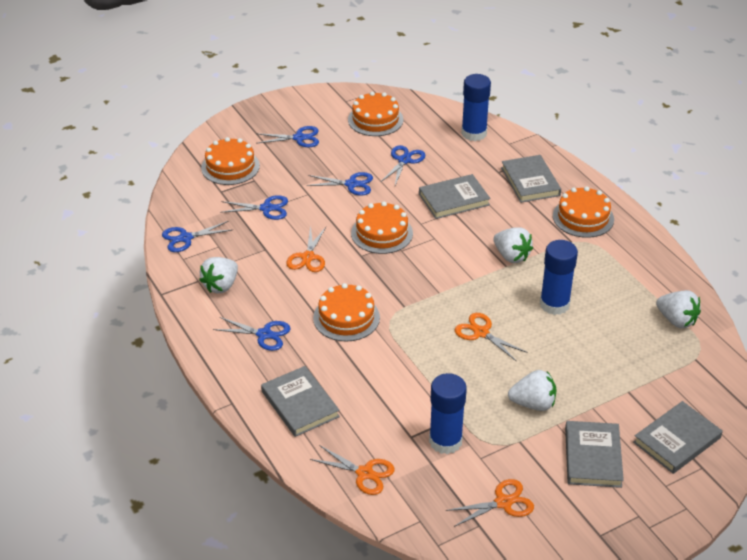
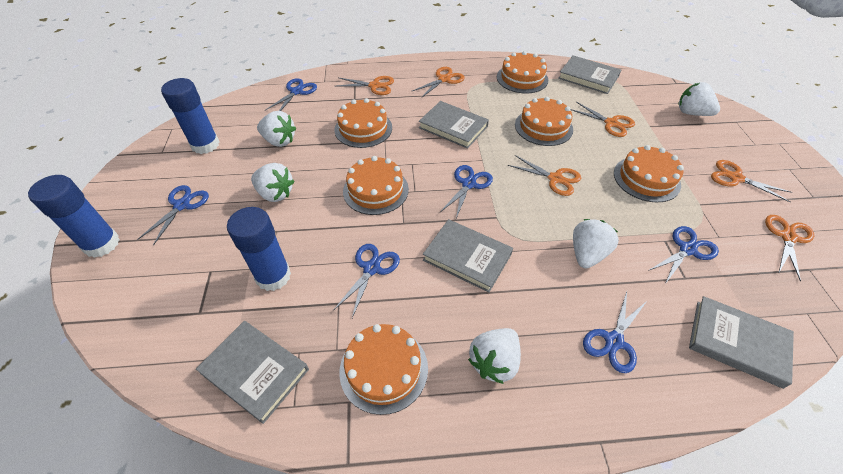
orange cake: [201,137,260,185] [313,283,380,342] [348,92,403,136] [351,201,413,254] [553,186,614,238] = 5 -> [334,98,392,148] [339,324,428,415] [343,156,409,215] [497,51,548,93] [515,97,573,146] [614,145,684,202] = 6
orange scissors: [286,226,326,272] [310,445,395,495] [446,479,534,527] [455,313,527,361] = 4 -> [337,76,394,95] [412,67,465,98] [508,155,581,196] [571,102,635,137] [711,160,792,202] [765,215,814,281] = 6
white strawberry: [199,257,238,293] [494,227,533,263] [508,370,556,411] [656,290,701,328] = 4 -> [251,163,294,202] [257,111,296,147] [468,328,521,384] [573,219,619,268] [678,82,720,116] = 5

